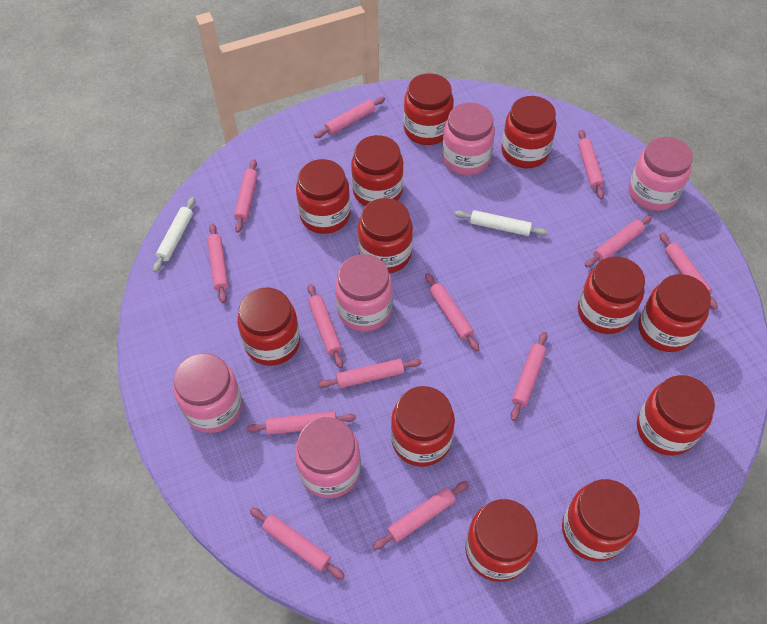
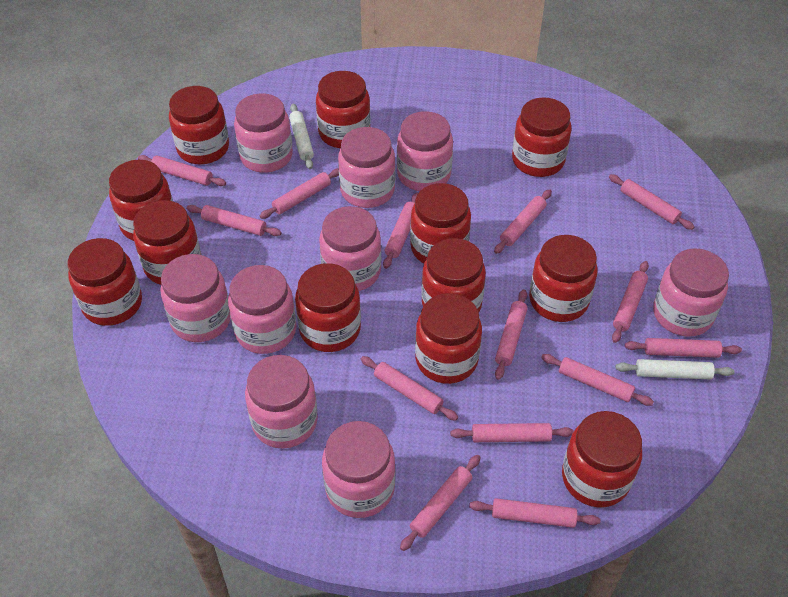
pink jar: [174,353,242,433] [295,417,361,498] [335,254,393,332] [442,102,495,175] [629,137,693,211] = 5 -> [161,254,231,342] [228,265,296,354] [234,93,293,173] [245,355,318,449] [319,206,381,291] [322,421,395,518] [338,127,395,208] [397,111,453,191] [653,248,729,337] = 9
pink rolling pin: [207,223,228,303] [234,159,258,233] [246,411,356,435] [250,508,345,579] [307,284,343,368] [314,97,385,138] [318,359,421,388] [373,481,469,550] [425,273,479,351] [511,332,547,421] [578,129,604,199] [585,215,652,267] [659,233,718,309] = 13 -> [138,155,226,186] [187,205,282,236] [260,168,339,219] [361,356,458,421] [383,193,418,269] [400,455,481,551] [450,423,574,442] [469,498,600,528] [494,189,552,254] [495,289,528,380] [541,354,654,406] [609,174,694,230] [612,261,649,343] [625,338,742,358] = 14

